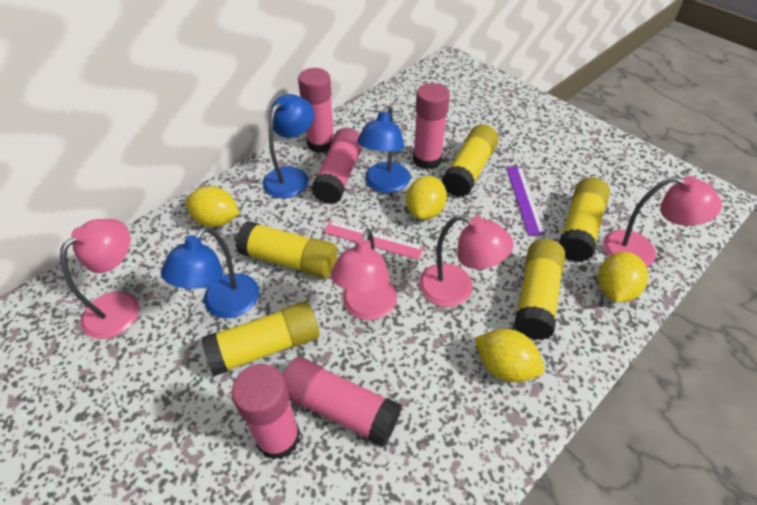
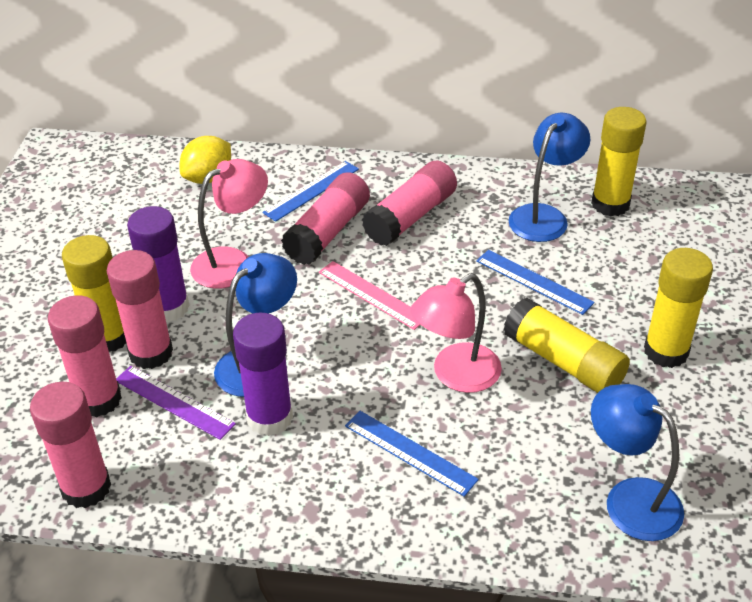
blue ruler: none = 0 -> [262,161,359,222] [345,411,479,497] [476,250,595,315] = 3
pink lamp: [60,219,139,339] [330,228,397,321] [419,214,514,307] [603,176,722,267] = 4 -> [190,159,268,289] [410,273,502,393] = 2
purple glue stick: none = 0 -> [127,206,190,322] [233,313,293,436] = 2
yellow glue stick: [201,301,319,376] [235,221,337,279] [442,124,499,197] [514,239,565,340] [559,177,610,262] = 5 -> [62,235,126,352] [503,297,630,393] [591,107,647,216] [644,248,713,368] = 4
yellow lemon: [185,186,239,227] [406,176,447,220] [475,329,544,382] [598,252,648,303] = 4 -> [179,136,231,184] = 1

